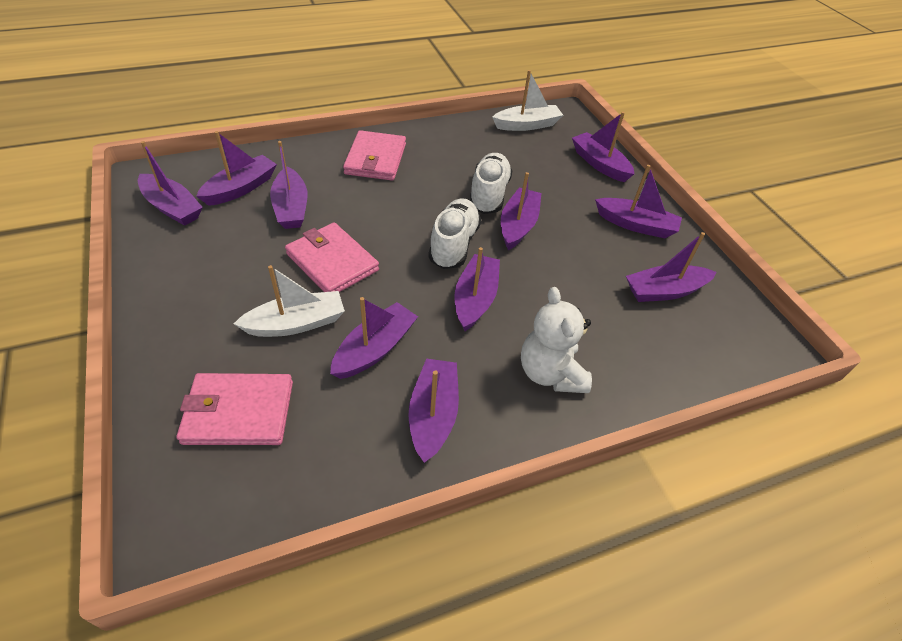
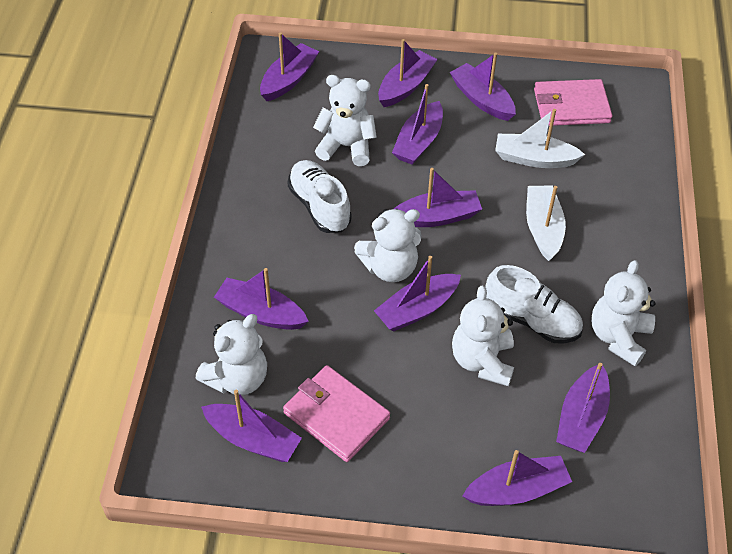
pink wallet: [177,373,293,445] [285,222,379,292] [343,130,406,181] = 3 -> [283,365,390,462] [534,79,612,126] = 2
white teddy bear: [521,287,592,393] = 1 -> [196,314,267,395] [313,75,377,166] [354,209,421,282] [452,286,514,386] [591,260,655,366] = 5

